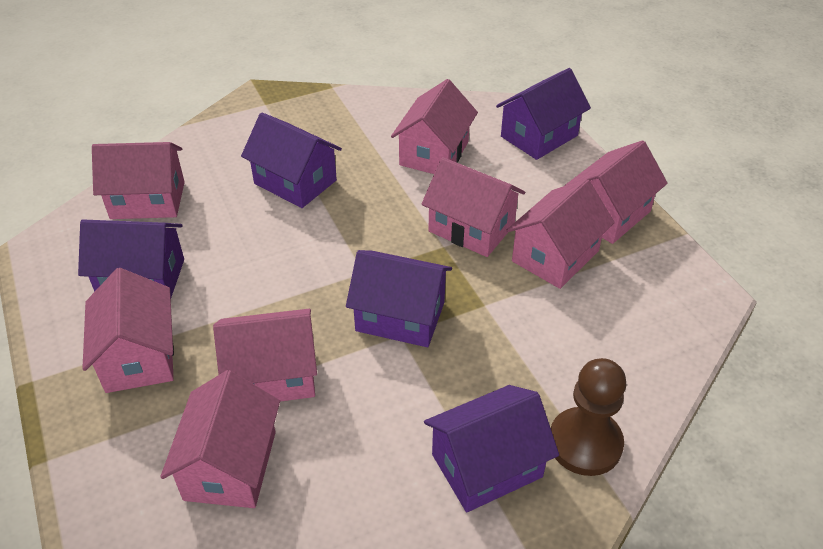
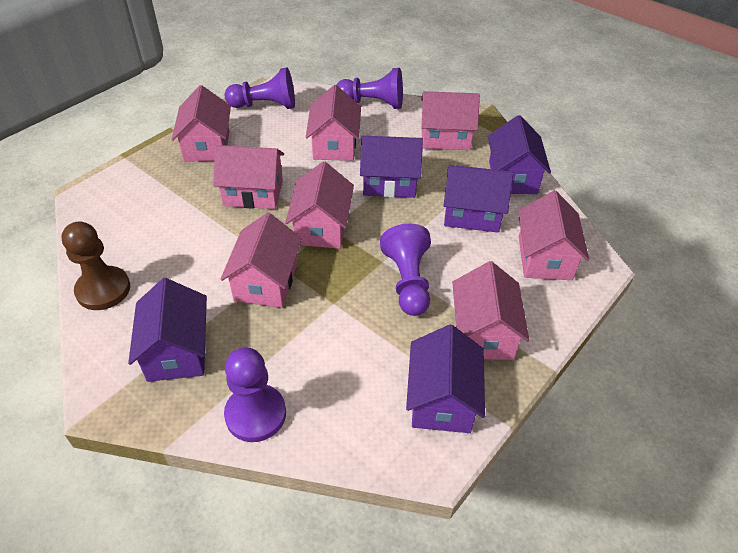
purple pawn: none = 0 -> [224,348,286,442] [225,68,295,109] [337,68,403,109] [380,223,431,316] = 4

